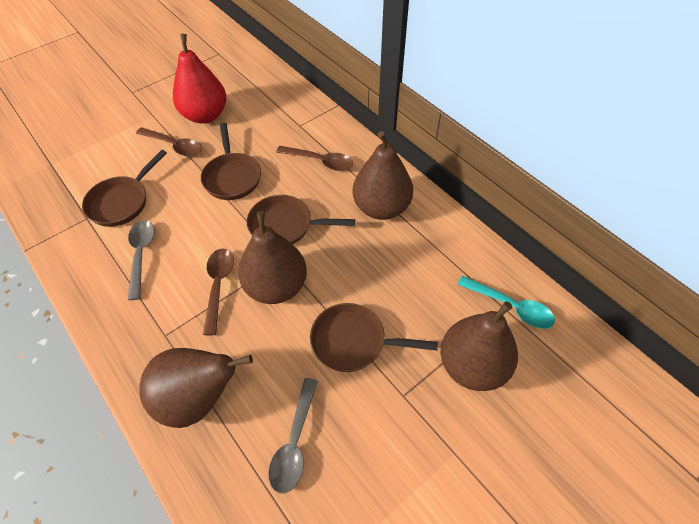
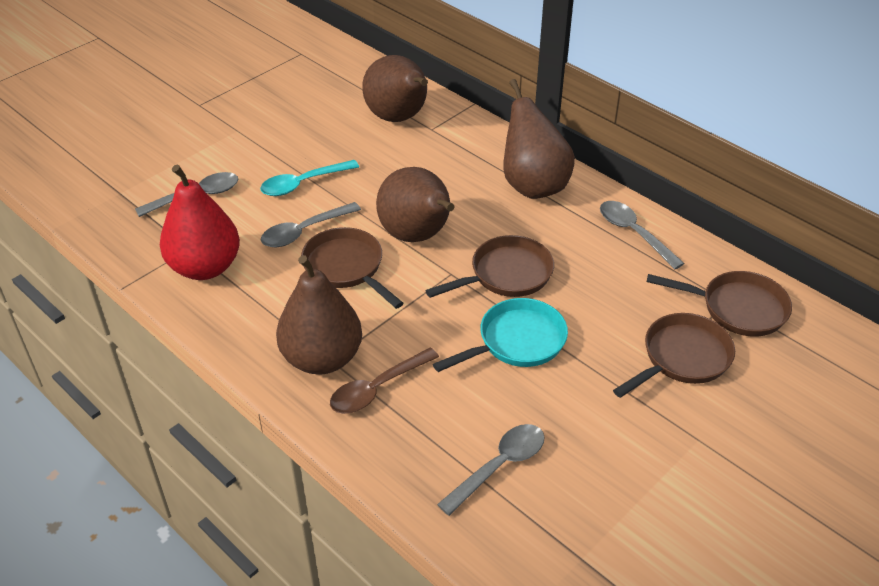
brown spoon: [136,127,201,156] [203,248,234,335] [276,146,353,171] = 3 -> [330,348,439,414] = 1
grey spoon: [128,220,155,300] [268,378,318,493] = 2 -> [135,172,238,217] [261,202,361,247] [437,424,545,516] [600,201,685,269] = 4
turquoise pan: none = 0 -> [433,298,568,372] = 1

